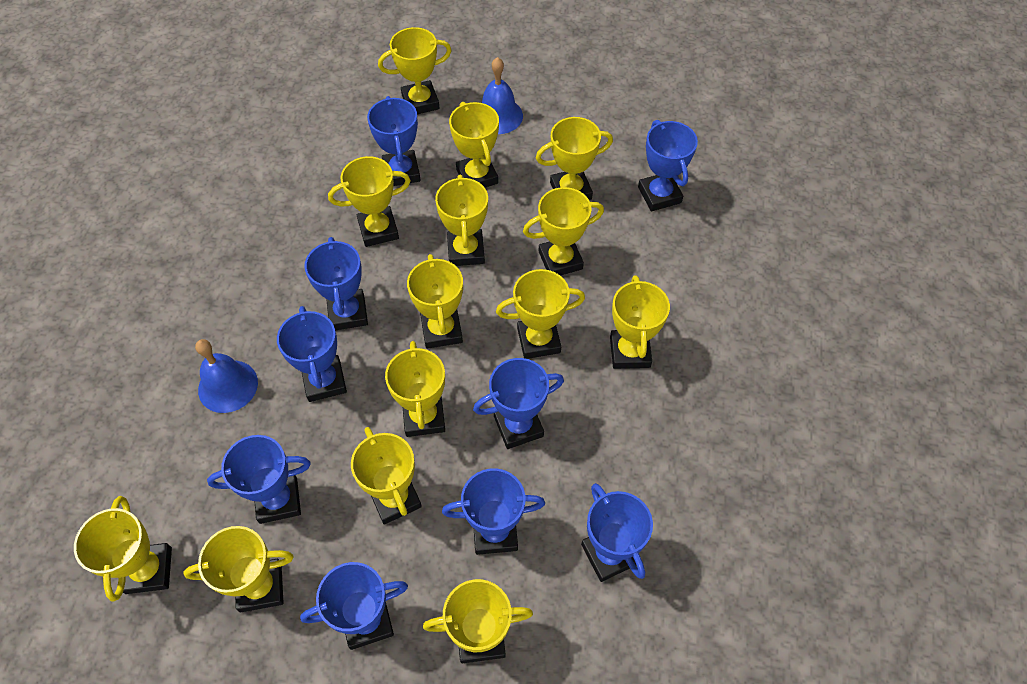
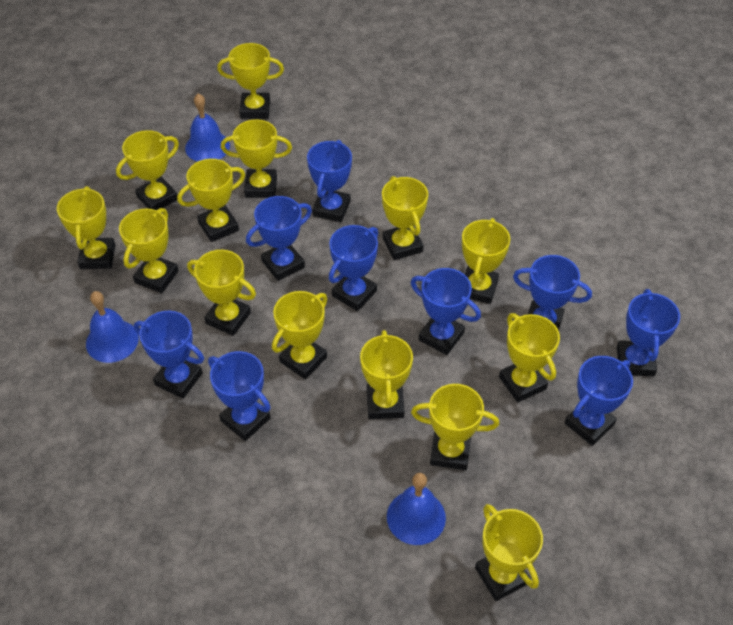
blue bell: [195,339,258,413] [482,57,523,134] = 2 -> [86,291,139,363] [185,94,230,162] [387,473,446,545] = 3

